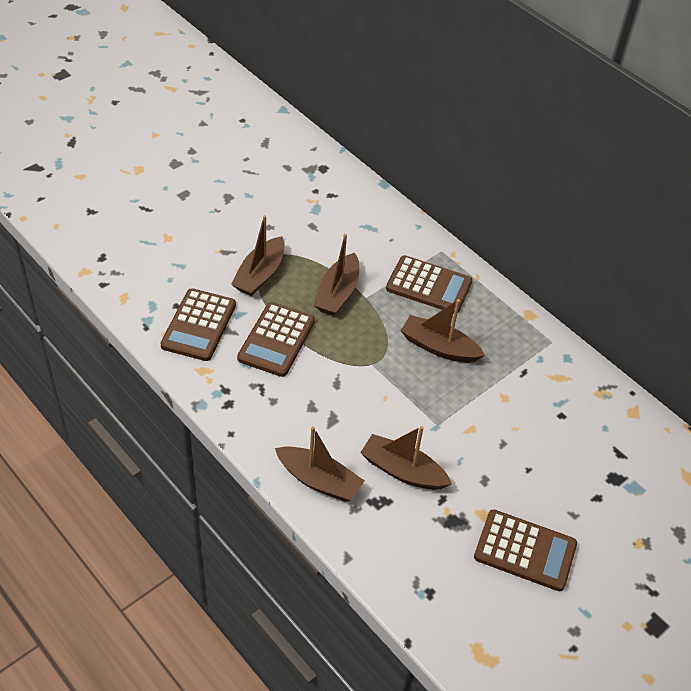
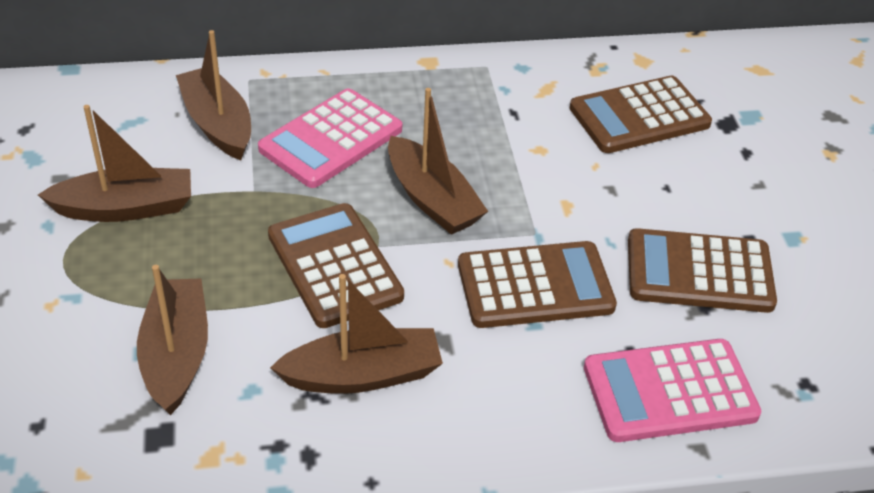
pink calculator: none = 0 -> [258,88,402,188] [584,339,761,442] = 2

